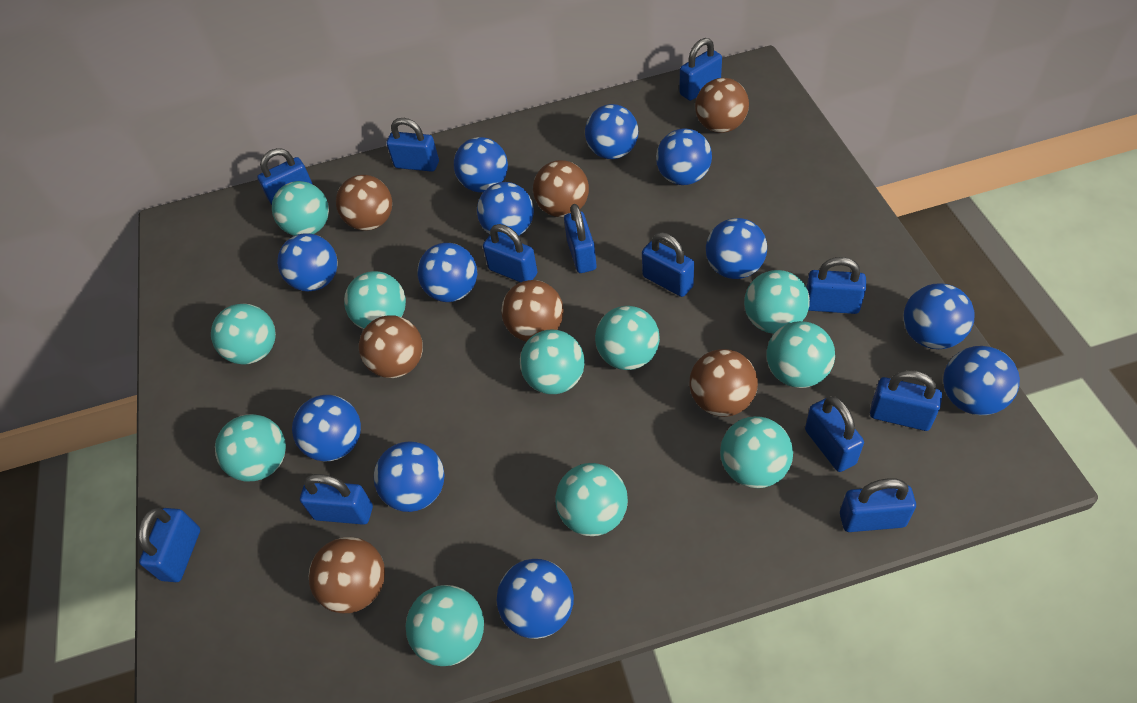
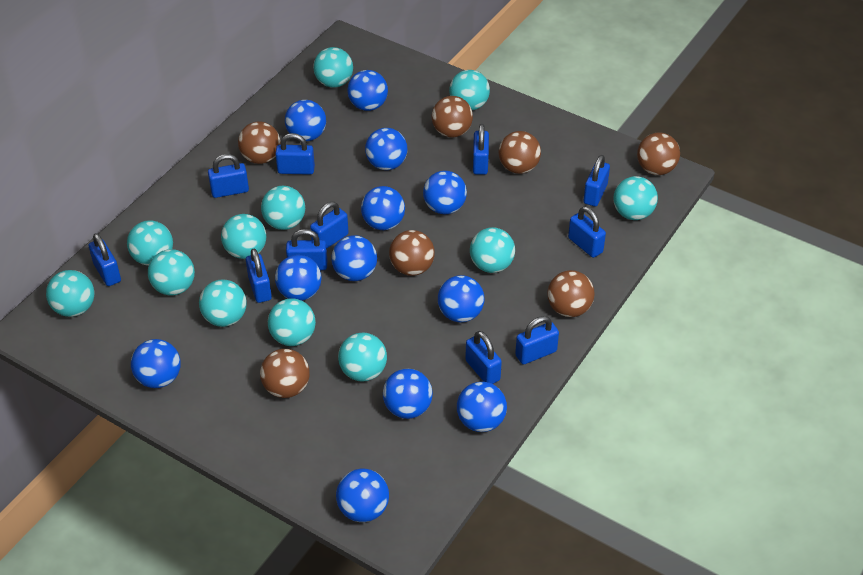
blue padlock: [138,508,200,582] [257,148,313,205] [300,474,373,525] [386,118,439,172] [483,224,538,283] [564,204,597,273] [642,232,694,297] [680,38,722,101] [805,396,864,472] [806,257,866,314] [840,478,916,532] [870,370,942,431] = 12 -> [88,233,121,286] [208,154,249,198] [246,249,272,303] [275,133,315,175] [286,229,327,270] [310,202,349,249] [465,331,502,384] [473,124,489,175] [515,316,559,365] [568,206,606,258] [583,155,610,206] = 11
turquoise ball: [211,304,276,365] [215,414,286,481] [272,181,329,236] [344,271,406,329] [406,585,484,666] [520,329,585,394] [555,463,628,536] [595,306,660,370] [720,416,793,488] [744,270,810,334] [766,321,835,388] = 11 -> [46,270,94,317] [127,220,173,266] [148,249,195,296] [199,279,247,327] [221,214,266,259] [261,186,305,230] [268,298,316,346] [313,47,353,88] [338,333,387,381] [449,70,490,110] [470,227,515,273] [613,176,658,220] = 12

